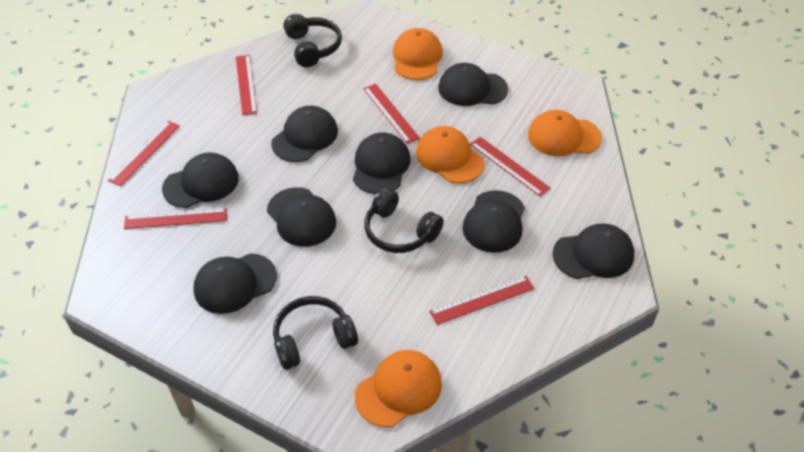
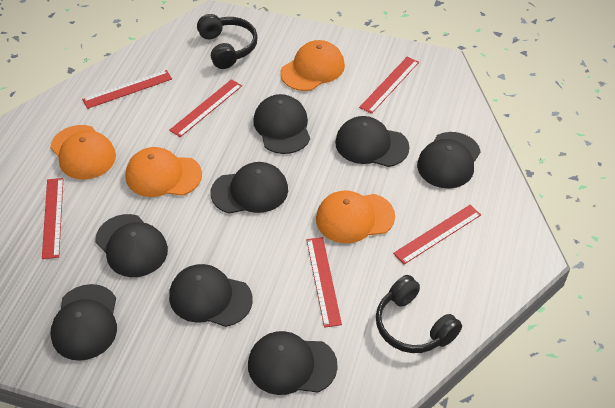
black headphones: [273,296,358,370] [284,14,342,67] [364,187,444,253] = 3 -> [197,14,258,69] [376,275,462,353] = 2

